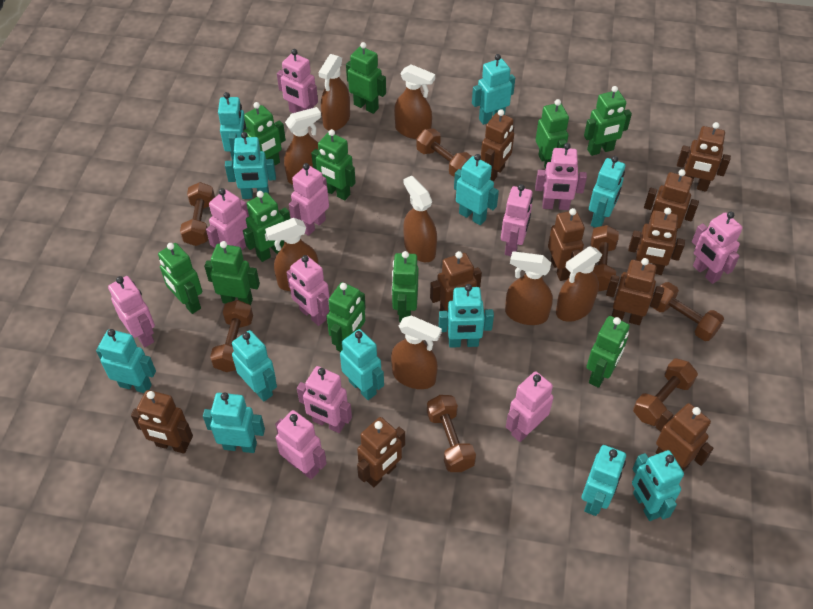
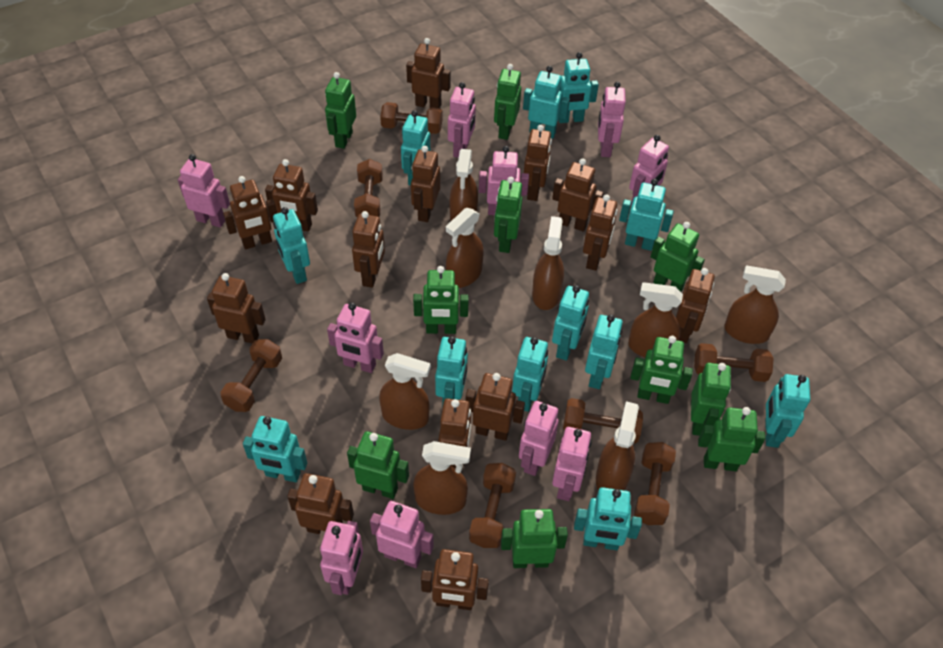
brown robot: [131,390,193,454] [357,417,405,487] [430,251,482,312] [480,109,514,182] [548,208,585,281] [606,258,664,325] [628,208,685,275] [644,169,699,230] [656,403,713,472] [677,122,731,192] = 10 -> [207,273,266,344] [223,176,277,250] [265,159,318,232] [287,473,354,534] [352,211,385,288] [406,38,451,108] [411,146,440,222] [421,549,489,610] [438,398,471,468] [466,373,525,441] [524,125,552,201] [552,158,604,232] [583,194,617,271] [676,268,715,343] = 14
green robot: [158,243,202,314] [204,241,260,306] [243,102,286,166] [243,191,290,262] [311,129,356,200] [327,282,366,352] [346,42,386,114] [392,251,418,322] [536,99,569,169] [584,86,632,156] [587,316,630,388] = 11 -> [325,72,356,149] [347,431,409,499] [413,266,469,334] [494,64,521,140] [494,177,522,253] [501,509,568,568] [630,336,693,404] [651,222,705,292] [691,363,731,436] [698,407,765,471] = 10
pink robot: [108,276,155,347] [206,188,249,250] [275,410,327,480] [277,49,318,113] [286,255,329,326] [289,163,329,236] [297,366,352,433] [501,184,533,256] [506,371,554,442] [535,143,587,210] [692,212,743,284] = 11 -> [178,154,230,228] [320,521,363,595] [327,302,384,373] [370,501,434,568] [448,82,476,158] [479,146,529,215] [519,401,559,476] [552,427,592,501] [598,82,626,157] [629,135,669,206] = 10

